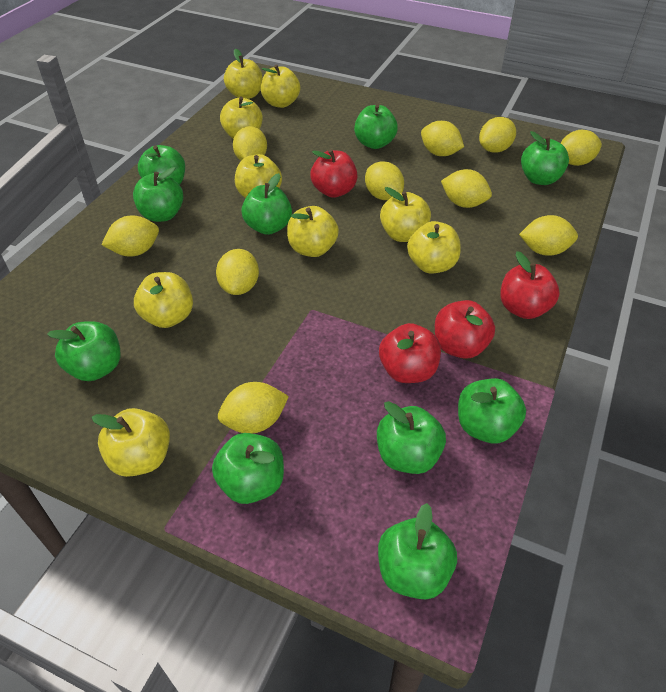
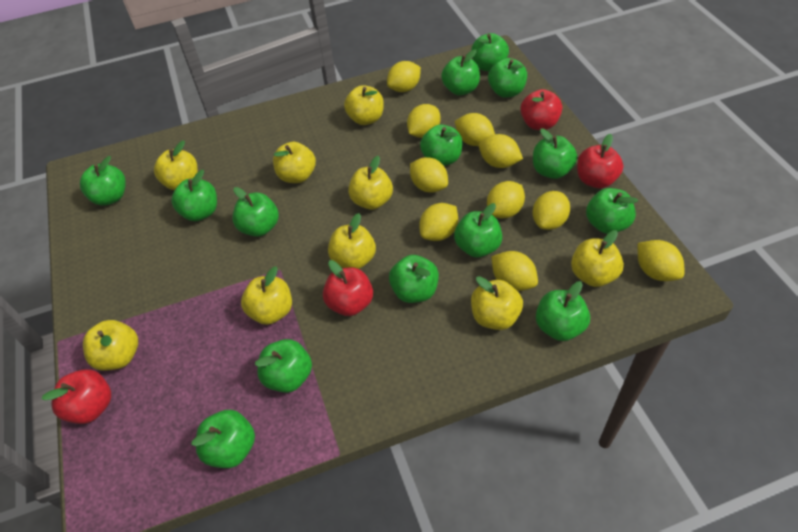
green apple: [47,321,120,381] [133,167,183,222] [138,145,185,185] [212,433,284,504] [241,173,292,235] [354,104,398,149] [377,401,446,474] [378,503,457,600] [458,378,526,443] [521,131,569,185] = 10 -> [80,156,126,206] [172,170,217,221] [192,410,255,468] [233,187,279,237] [255,339,312,393] [389,255,439,303] [420,124,462,166] [441,49,480,95] [454,203,502,258] [471,33,509,71] [488,58,527,98] [533,129,577,179] [536,281,590,341] [586,188,638,234] = 14

